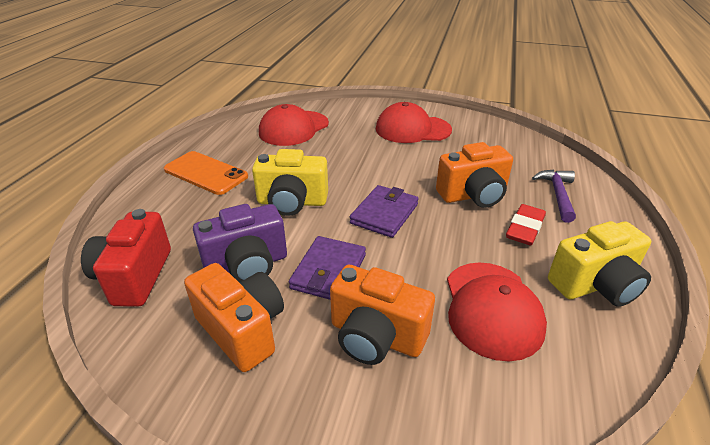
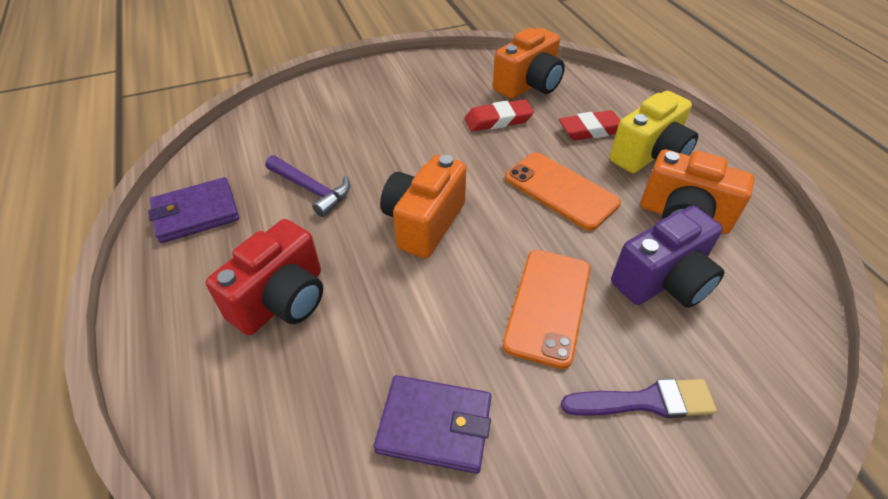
orange phone: [164,151,248,195] = 1 -> [503,250,591,369] [505,152,621,231] = 2
purple brush: none = 0 -> [561,379,717,418] = 1
red cap: [259,104,329,146] [376,102,452,143] [447,263,547,361] = 3 -> none = 0
red eraser: [506,204,546,246] = 1 -> [465,99,534,131] [559,110,621,140] = 2
yellow camera: [252,149,328,216] [548,221,651,307] = 2 -> [610,91,698,173] = 1

